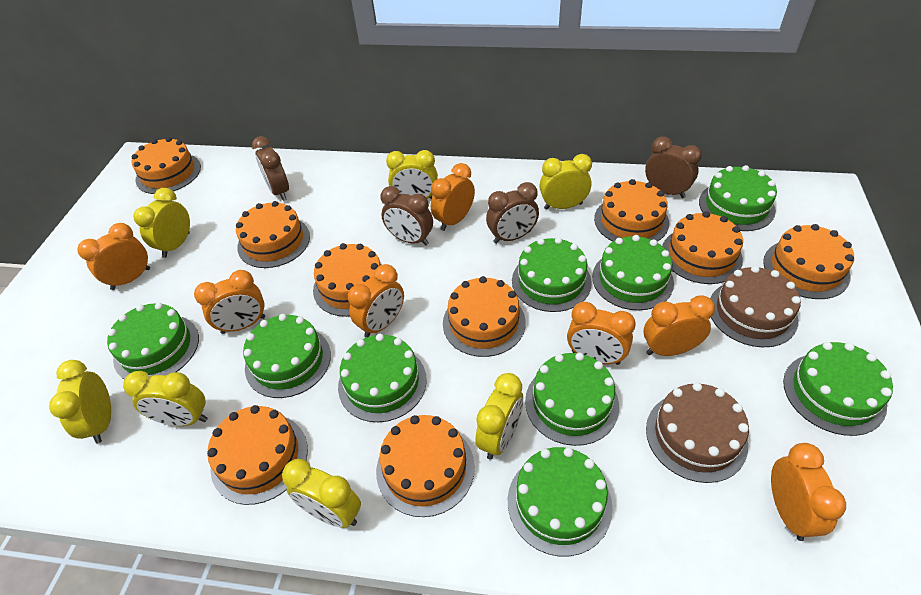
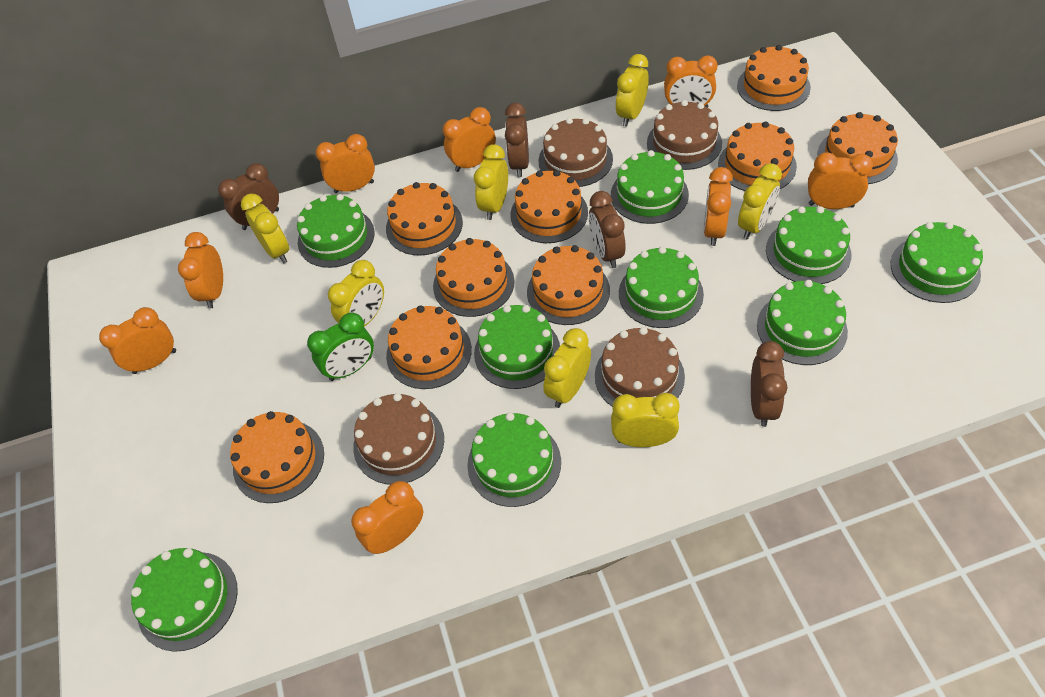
brown cake: [646,383,749,483] [710,266,801,347] = 2 -> [353,393,444,485] [538,118,613,187] [595,327,685,407] [647,100,722,170] = 4
green clock: none = 0 -> [307,313,374,381] = 1
orange clock: [78,223,150,290] [194,270,265,334] [348,264,404,337] [431,163,475,231] [567,302,636,365] [644,295,715,356] [771,443,846,541] = 7 -> [99,307,176,374] [178,232,223,309] [316,134,375,193] [351,481,423,554] [443,107,496,172] [664,55,718,107] [704,167,733,246] [808,152,873,209] = 8

